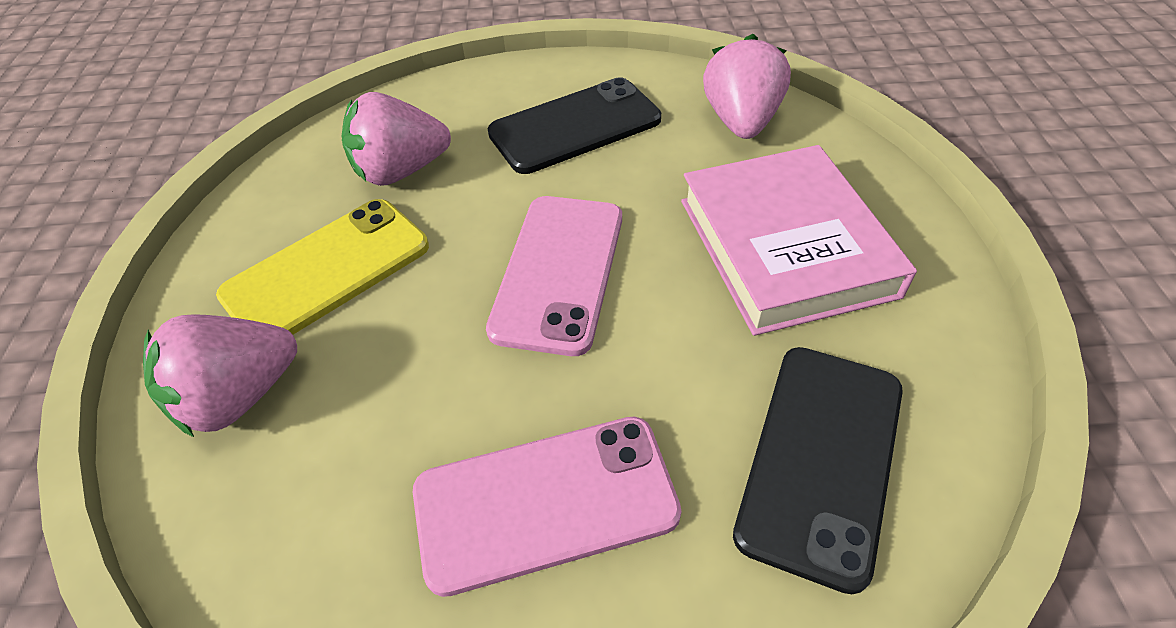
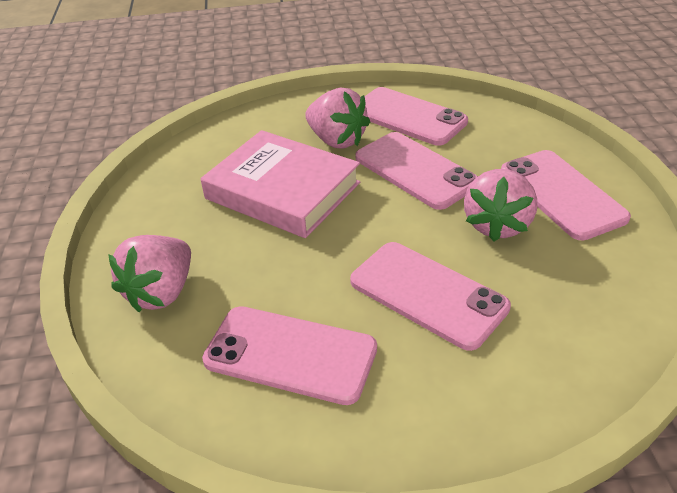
black phone: [488,77,661,174] [733,347,903,594] = 2 -> none = 0
pink phone: [413,417,681,597] [486,196,622,356] = 2 -> [202,306,377,405] [350,242,511,351] [355,132,478,210] [365,87,468,146] [501,150,631,240] = 5
yellow phone: [216,199,429,334] = 1 -> none = 0

